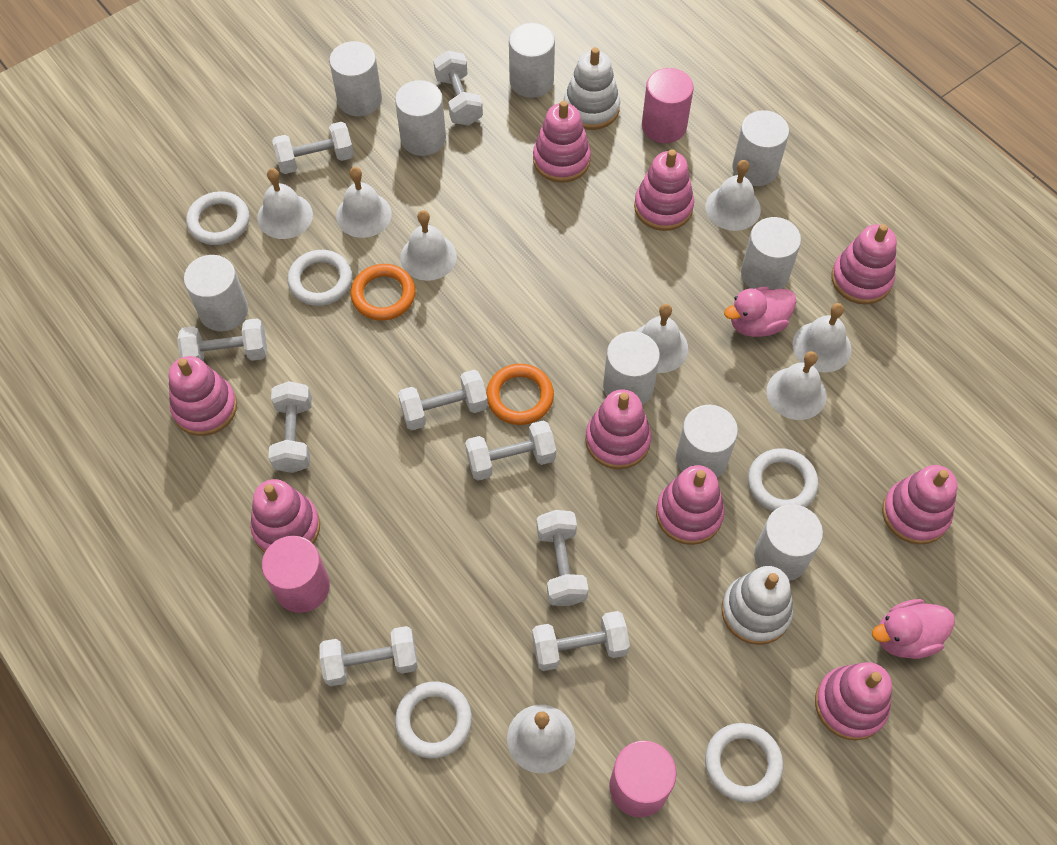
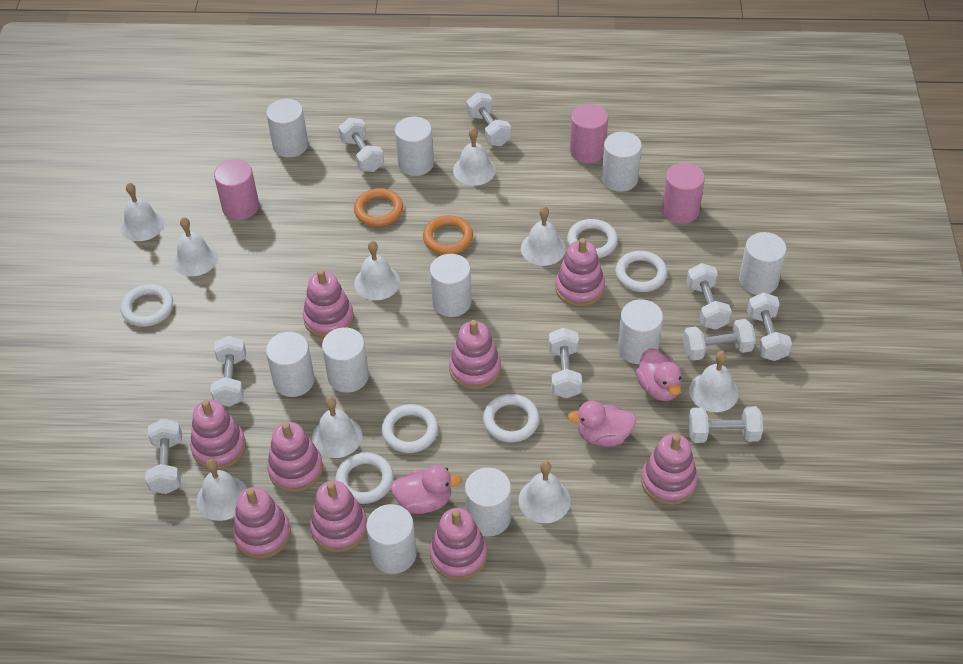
pink duck: [724,287,796,337] [872,599,955,659] = 2 -> [390,465,462,514] [568,400,637,447] [636,348,682,401] = 3
white bell: [257,168,313,239] [336,167,392,238] [400,210,457,281] [507,705,575,773] [636,304,688,373] [705,160,761,231] [767,351,827,420] [793,303,851,372] = 8 -> [120,183,165,241] [173,217,218,276] [197,459,247,521] [312,397,362,458] [354,241,400,300] [453,127,496,186] [518,461,571,523] [521,206,566,266] [689,351,739,412] = 9
white cylinder: [184,255,248,331] [329,41,382,116] [395,80,446,156] [509,23,555,98] [603,331,660,405] [676,405,738,478] [732,110,789,186] [741,217,801,290] [754,504,823,581] = 9 -> [266,99,308,158] [266,332,315,397] [322,327,369,393] [366,504,417,574] [395,117,434,176] [430,254,472,317] [465,467,511,536] [601,132,642,192] [618,299,663,364] [739,232,787,295] = 10
white ring: [186,191,249,245] [288,250,352,306] [395,681,472,758] [705,723,783,802] [748,448,818,511] = 5 -> [121,284,173,327] [335,453,394,504] [382,404,438,453] [483,394,539,442] [567,219,618,258] [615,251,667,292] = 6
white stacking toy: [564,47,620,130] [721,566,793,645] = 2 -> none = 0

